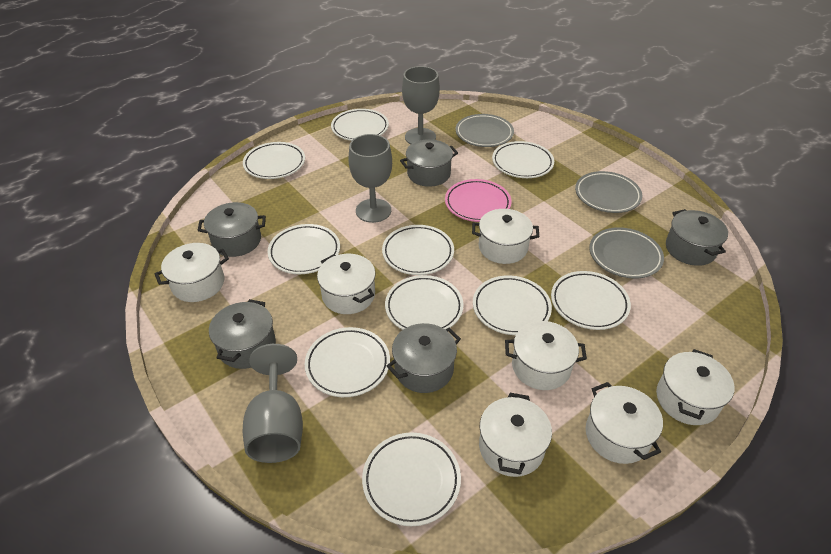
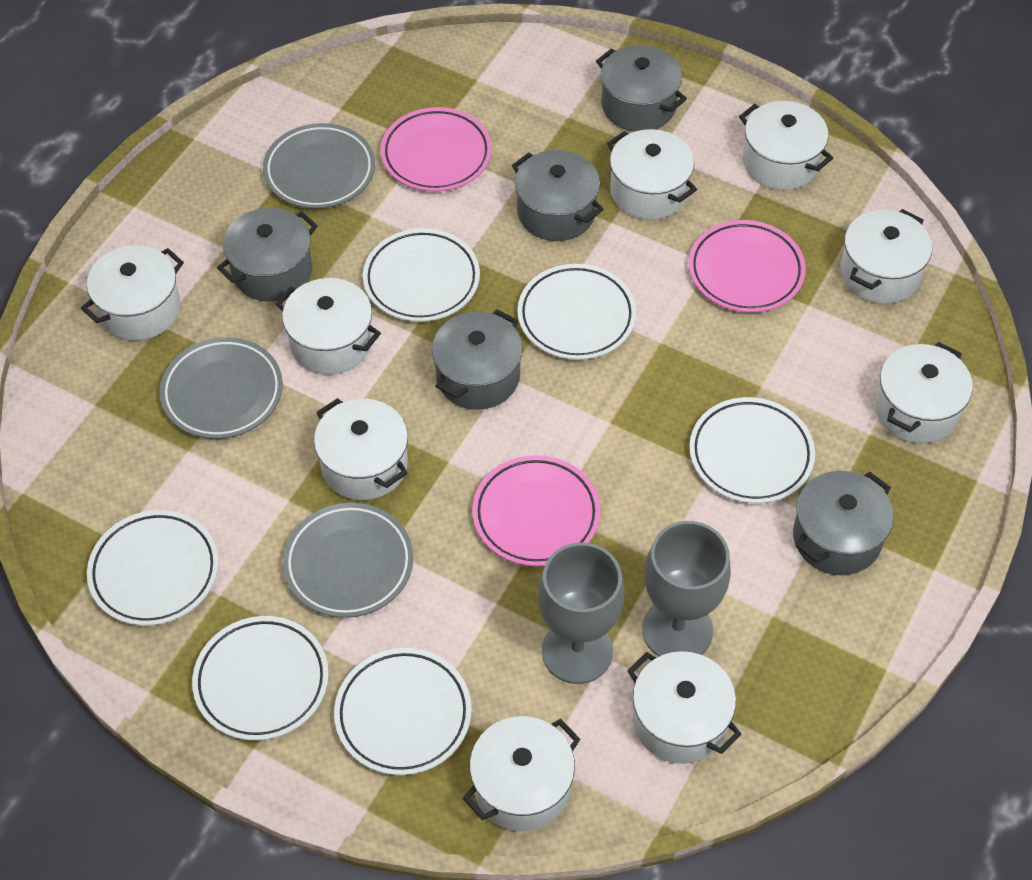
grey goblet: [243,344,303,463] [348,134,392,223] [402,66,440,144] = 3 -> [538,542,624,684] [642,521,731,656] = 2
pink plate: [445,179,511,222] = 1 -> [380,107,492,192] [472,455,600,566] [689,220,806,313] = 3
white plate: [243,142,305,179] [268,224,340,274] [305,327,390,397] [331,109,389,141] [362,433,461,526] [382,225,454,275] [385,275,464,330] [473,276,552,335] [492,141,554,178] [551,271,631,330] = 10 -> [87,510,219,626] [192,616,329,741] [334,648,472,775] [363,228,480,322] [517,264,636,360] [689,397,815,504] = 6
white pot: [154,243,229,302] [317,254,376,314] [472,209,539,264] [479,393,552,477] [505,321,587,390] [585,382,663,464] [656,349,734,425] = 7 -> [81,245,184,341] [276,278,381,375] [314,398,408,500] [463,716,580,831] [607,129,697,220] [627,651,741,764] [739,101,833,190] [840,209,932,304] [875,342,973,443] = 9

